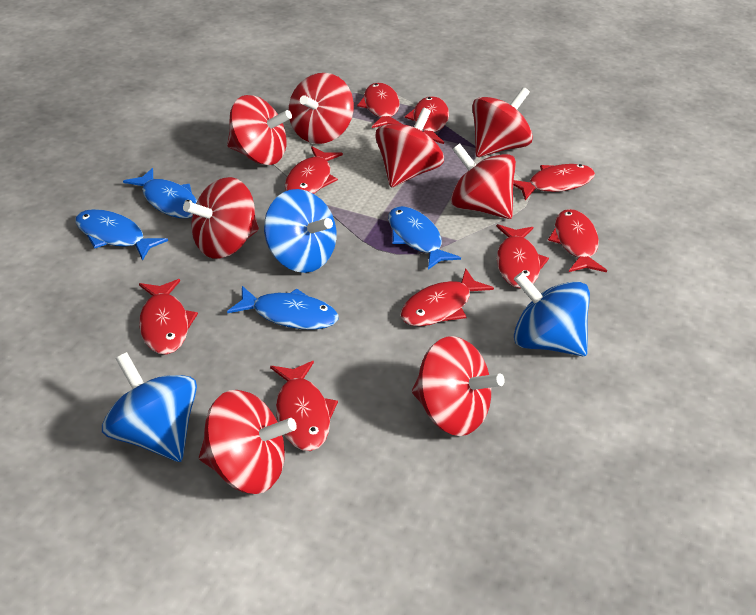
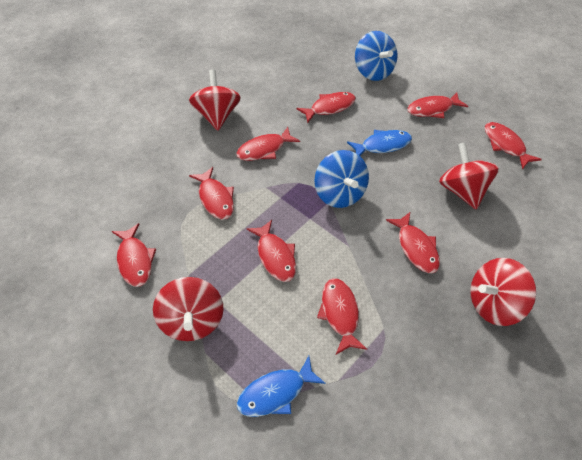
blue fish: [75,209,168,261] [123,168,197,218] [227,286,338,330] [389,206,461,270] = 4 -> [237,356,325,417] [347,130,412,156] = 2
blue spinning top: [102,352,197,462] [264,189,336,273] [514,272,590,356] = 3 -> [315,150,369,208] [355,31,398,81] = 2
red spinning top: [183,177,259,259] [199,390,297,494] [227,95,292,165] [289,73,354,144] [375,108,444,187] [412,336,505,436] [451,143,516,219] [472,87,533,157] = 8 -> [153,277,223,341] [189,69,241,131] [439,142,499,209] [471,258,536,326] = 4

